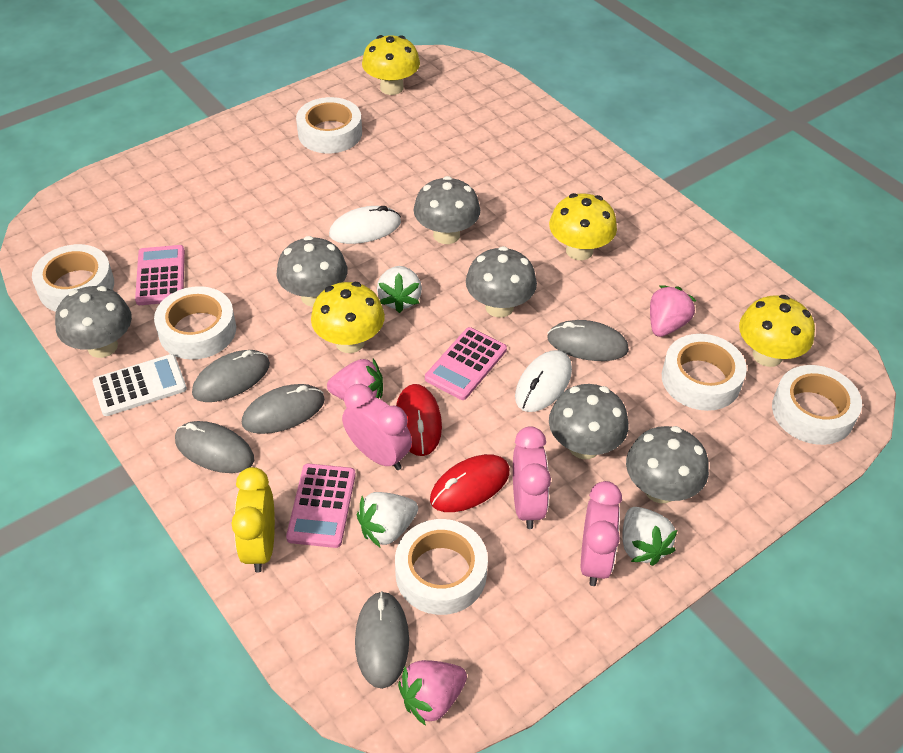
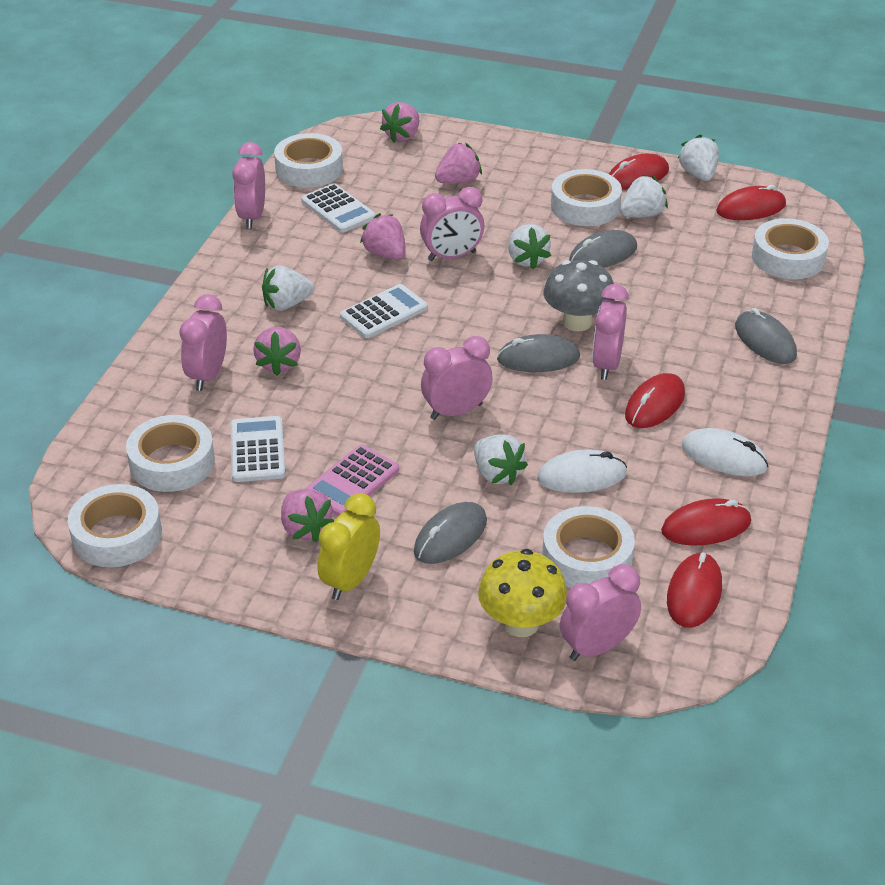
grey mouse: [175,421,254,473] [192,350,270,402] [242,384,325,434] [355,591,409,689] [547,320,629,361] = 5 -> [414,502,487,564] [497,334,580,372] [569,230,637,267] [735,308,797,364] = 4
grey mushroom: [55,286,132,358] [277,236,348,307] [414,176,480,244] [466,246,537,318] [549,384,629,459] [626,426,709,503] = 6 -> [543,260,615,331] = 1
pink calculator: [135,245,185,305] [286,464,356,548] [425,327,507,400] = 3 -> [305,445,399,516] = 1
pink clock: [342,384,412,470] [513,426,551,529] [581,481,622,586] = 3 -> [180,294,227,391] [232,142,265,229] [420,187,484,261] [421,336,493,420] [560,564,641,661] [592,284,629,380] = 6
pink strawberry: [327,359,383,400] [398,660,467,726] [650,285,696,337] = 3 -> [253,327,301,376] [281,489,334,542] [360,213,406,260] [380,102,419,142] [435,143,482,184] = 5
red mouse: [396,384,442,456] [430,454,510,512] = 2 -> [609,154,669,190] [625,373,685,428] [661,498,751,546] [667,552,722,628] [716,185,786,220] = 5
white calculator: [93,354,187,416] = 1 -> [231,416,285,482] [301,183,376,233] [340,284,428,338] = 3
white strawberry: [357,492,418,548] [377,266,422,313] [622,507,677,566] = 3 -> [262,265,314,311] [474,434,528,485] [508,224,551,269] [620,175,668,217] [678,134,719,181] = 5
yellow mushroom: [311,282,385,353] [362,35,420,95] [549,193,617,260] [739,295,815,367] = 4 -> [478,549,567,637] = 1

